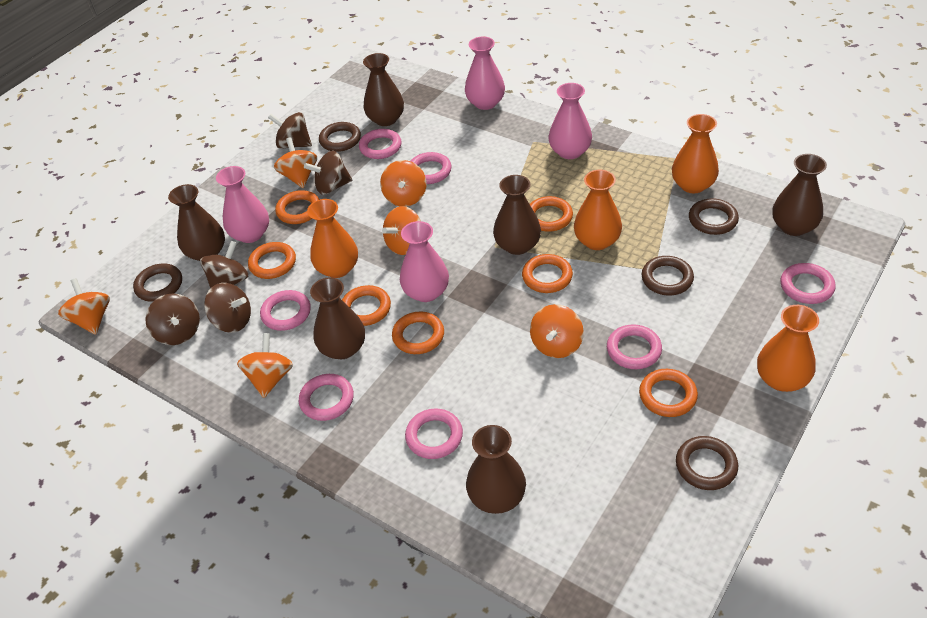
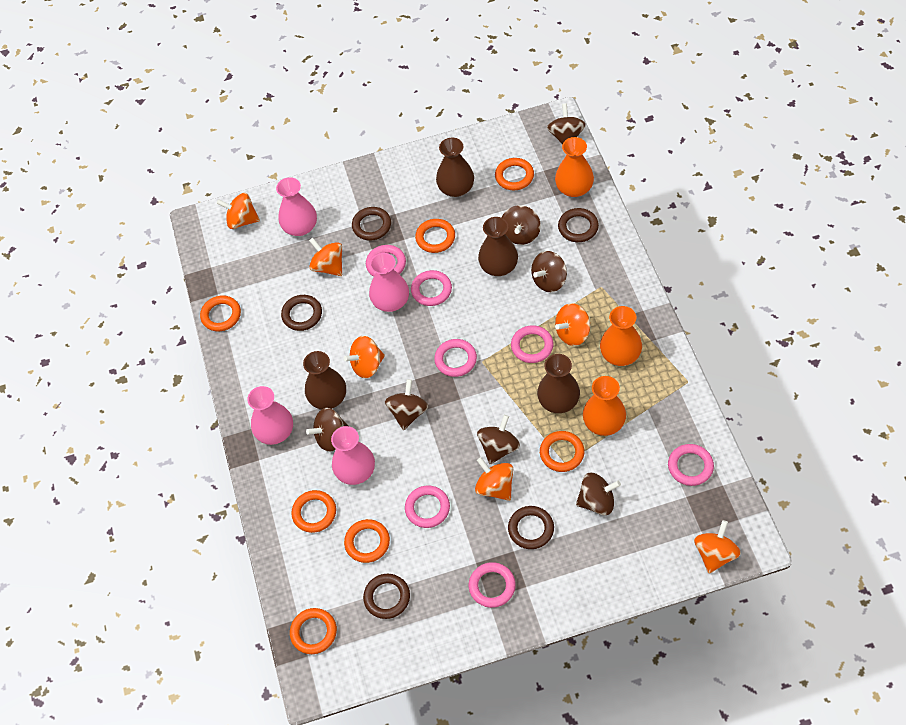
brown spinning top: [145,293,200,345] [200,241,248,289] [204,283,251,333] [268,112,312,149] [304,151,352,195] = 5 -> [306,408,350,452] [385,379,428,430] [477,415,520,464] [502,205,541,245] [531,251,567,292] [547,103,586,145] [576,473,621,515] = 7
brown vase: [168,184,225,261] [310,277,365,359] [363,53,404,126] [466,425,526,514] [493,175,541,255] [772,154,827,236] = 6 -> [303,351,346,409] [436,138,474,197] [478,217,518,276] [537,354,580,413] = 4
orange vase: [307,199,358,278] [574,170,622,250] [672,114,719,193] [757,305,819,392] = 4 -> [555,137,594,197] [583,376,626,436] [600,306,642,366] = 3

